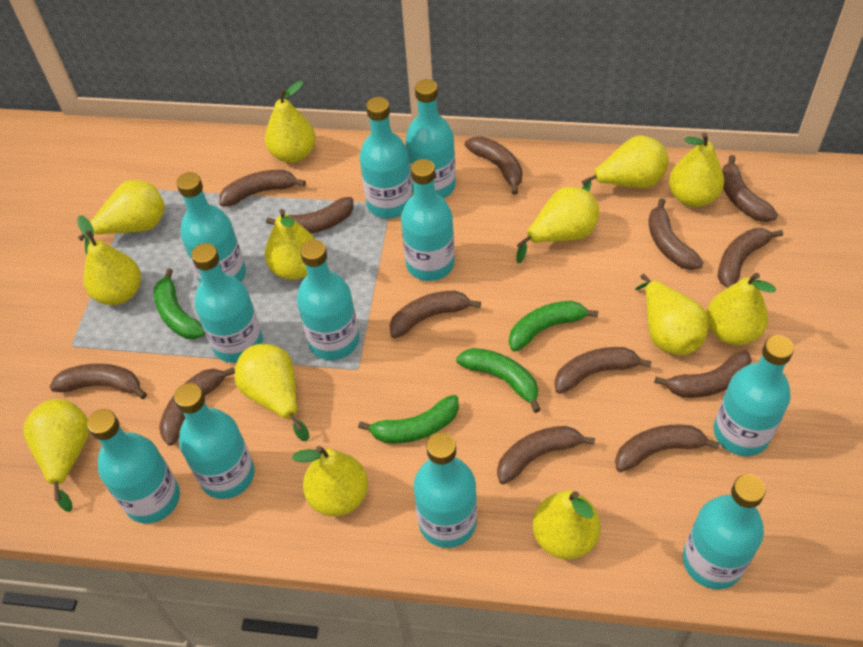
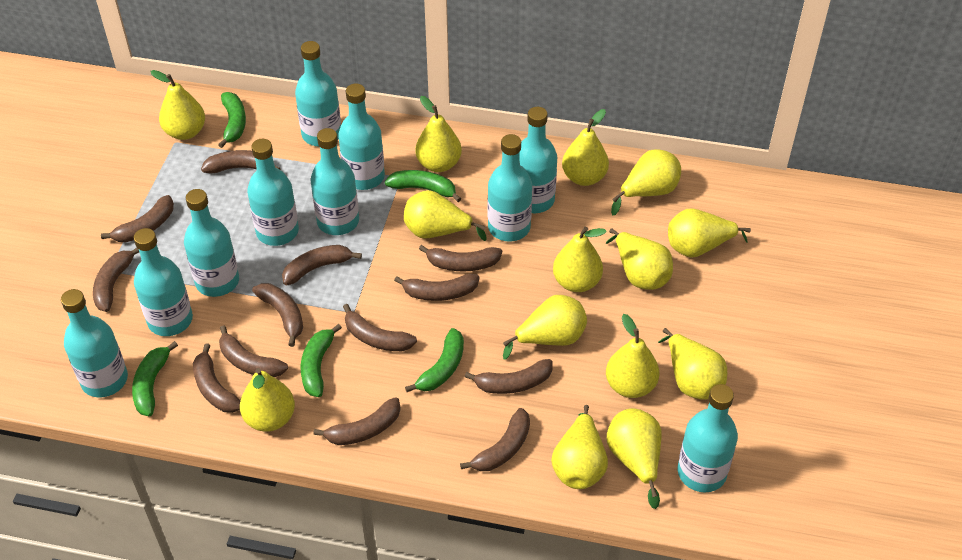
green banana: [154,268,205,339] [358,395,459,444] [456,348,541,413] [509,301,598,351] = 4 -> [132,341,178,416] [218,92,246,148] [301,324,342,397] [385,170,461,202] [405,328,464,392] = 5
turquoise bottle: [87,409,180,524] [174,383,254,499] [176,172,246,283] [191,243,263,363] [297,240,359,360] [359,97,412,219] [401,159,455,281] [405,79,456,199] [413,432,477,548] [683,474,766,589] [714,335,794,456] = 11 -> [61,289,128,397] [134,228,193,336] [184,189,239,297] [247,139,299,246] [295,41,341,147] [310,128,359,235] [338,84,385,190] [488,134,532,241] [519,107,557,213] [678,384,738,492] = 10
yellow pear: [23,399,89,512] [77,215,141,305] [78,180,165,255] [234,344,309,441] [265,81,316,163] [265,209,316,280] [292,446,368,516] [516,187,599,263] [532,490,601,559] [581,135,669,192] [635,274,709,355] [669,133,724,207] [707,273,776,345] = 13 -> [150,70,205,140] [240,368,295,432] [404,190,487,241] [415,96,462,172] [503,295,587,360] [551,405,608,489] [553,227,607,292] [562,109,609,186] [606,229,673,290] [606,314,659,398] [607,408,662,509] [611,149,681,215] [658,328,727,399] [668,209,751,258] = 14

